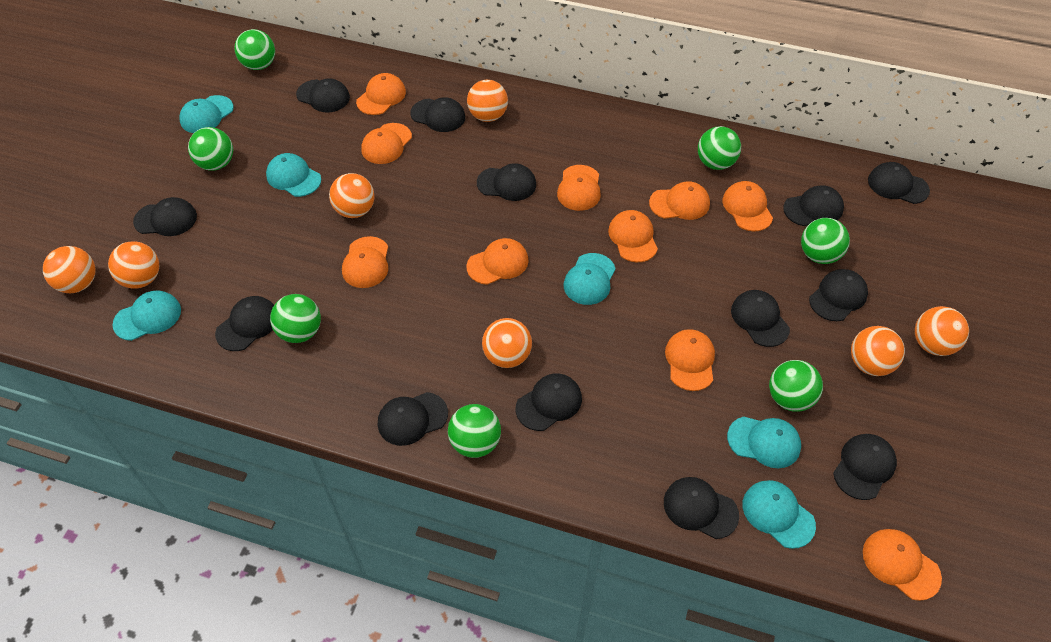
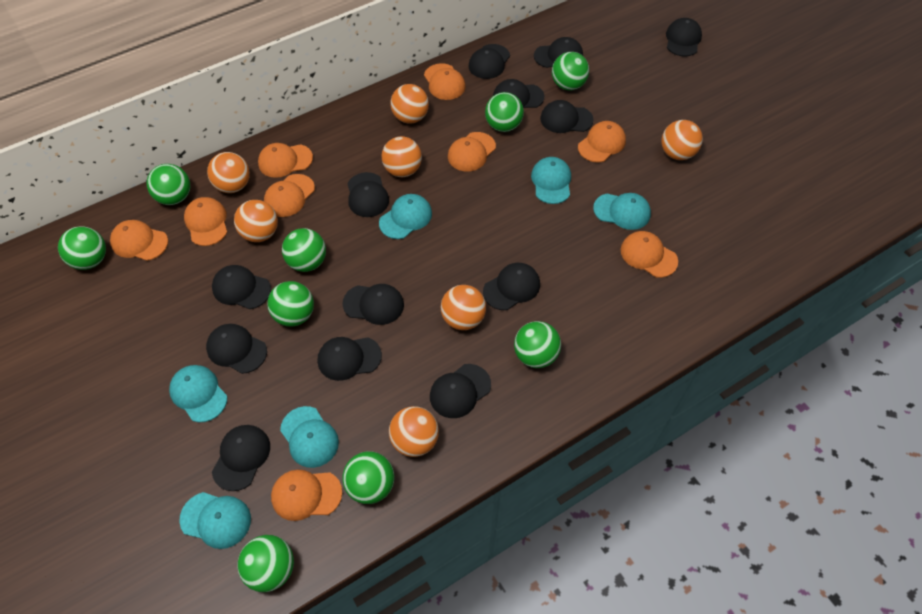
green ball: [188,127,233,171] [234,29,275,70] [270,294,321,343] [448,404,501,458] [698,126,741,170] [769,360,823,412] [801,218,850,264] = 7 -> [58,226,106,270] [146,164,190,205] [237,535,294,592] [267,281,314,326] [282,228,326,272] [342,451,394,504] [485,92,524,132] [514,321,561,368] [552,52,589,91] = 9
orange cap: [342,236,388,288] [356,73,406,115] [361,123,412,164] [467,238,529,285] [557,165,601,211] [608,210,658,263] [649,181,710,220] [665,329,715,391] [722,181,773,232] [863,529,942,601] = 10 -> [110,220,168,261] [184,197,227,246] [258,143,313,178] [264,174,315,217] [271,469,342,521] [424,64,466,100] [448,132,496,171] [578,121,626,163] [621,231,678,278] = 9

